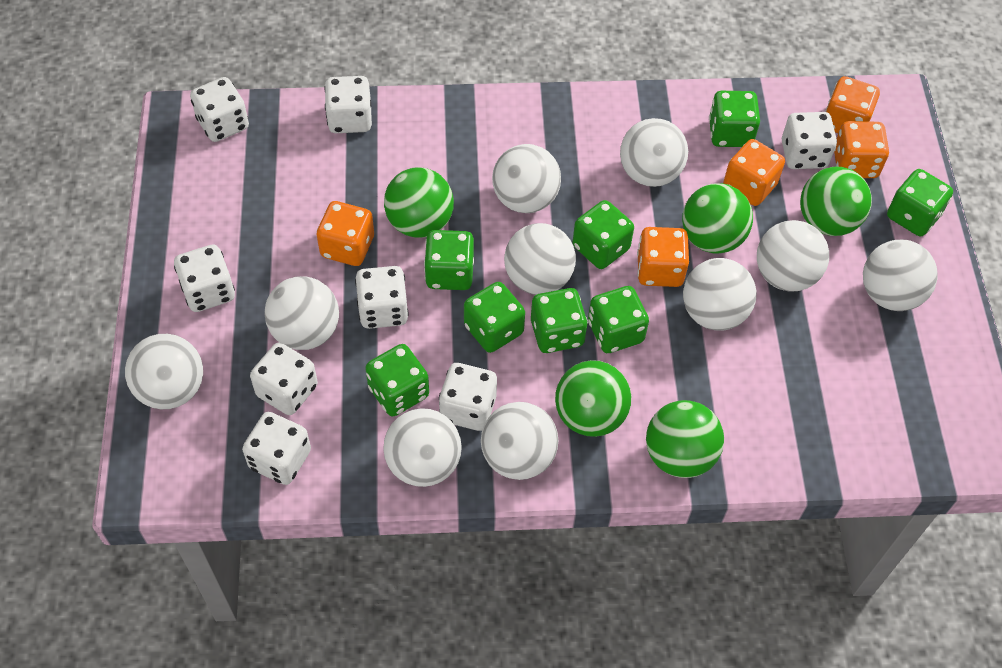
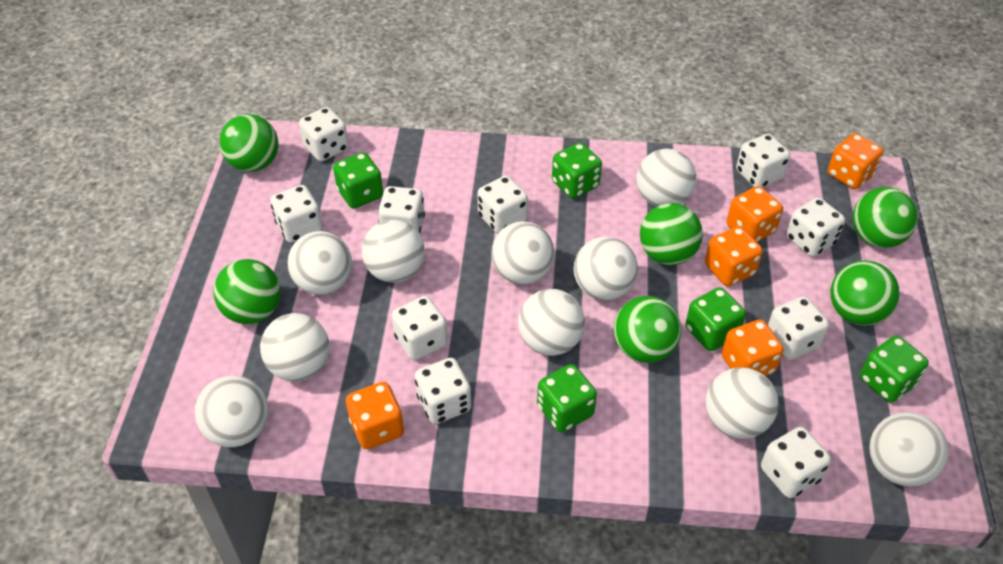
green ball: [384,167,454,238] [555,360,631,437] [646,400,724,478] [682,183,753,253] [800,167,872,236] = 5 -> [214,259,281,324] [219,114,279,172] [613,296,681,363] [640,203,703,265] [830,261,900,326] [853,187,918,248] = 6
green dice: [365,344,429,416] [424,230,474,290] [464,282,525,353] [531,288,588,353] [573,200,634,269] [588,286,649,353] [709,91,760,147] [887,169,953,236] = 8 -> [333,152,383,209] [537,364,597,432] [552,142,602,199] [685,287,746,351] [860,335,929,403] = 5
white dice: [174,244,235,312] [190,77,249,142] [242,412,311,485] [250,342,318,415] [324,76,372,133] [355,266,409,329] [439,363,497,431] [782,112,837,169] = 8 -> [270,185,323,243] [299,107,349,162] [378,186,425,234] [392,296,448,360] [415,358,471,424] [477,176,528,233] [736,134,790,188] [761,427,831,498] [768,296,829,360] [786,198,845,257] = 10

